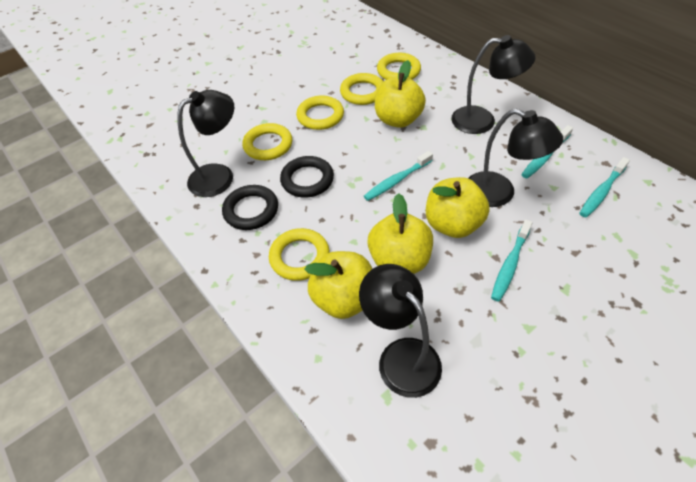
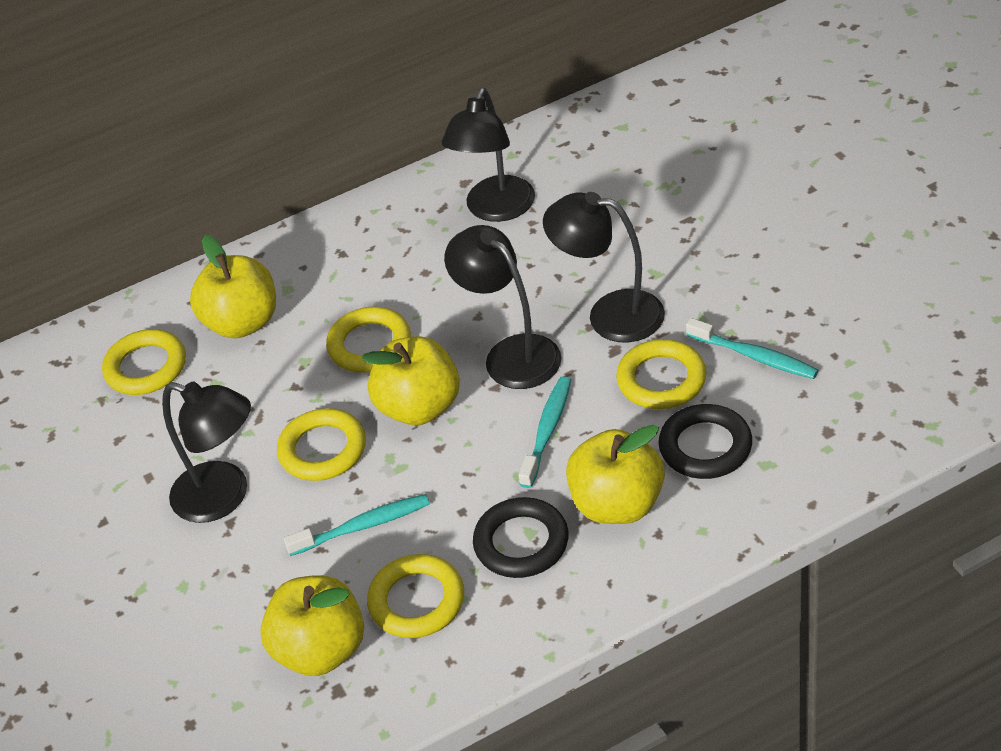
turquoise toothbrush: [364,151,433,201] [491,220,532,302] [521,125,573,178] [580,157,630,217] = 4 -> [284,494,430,556] [519,376,571,488] [686,318,819,379] = 3

